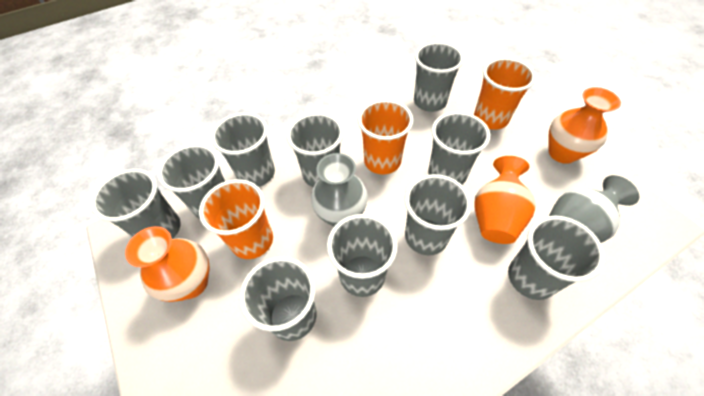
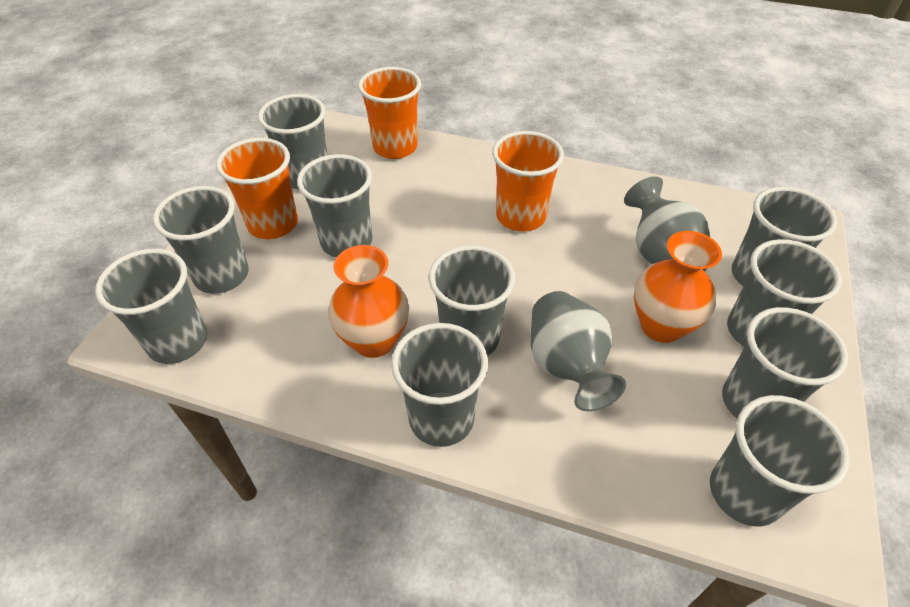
orange vase: [125,226,209,302] [474,156,536,244] [548,87,621,164] = 3 -> [328,245,409,358] [634,231,722,343] = 2

